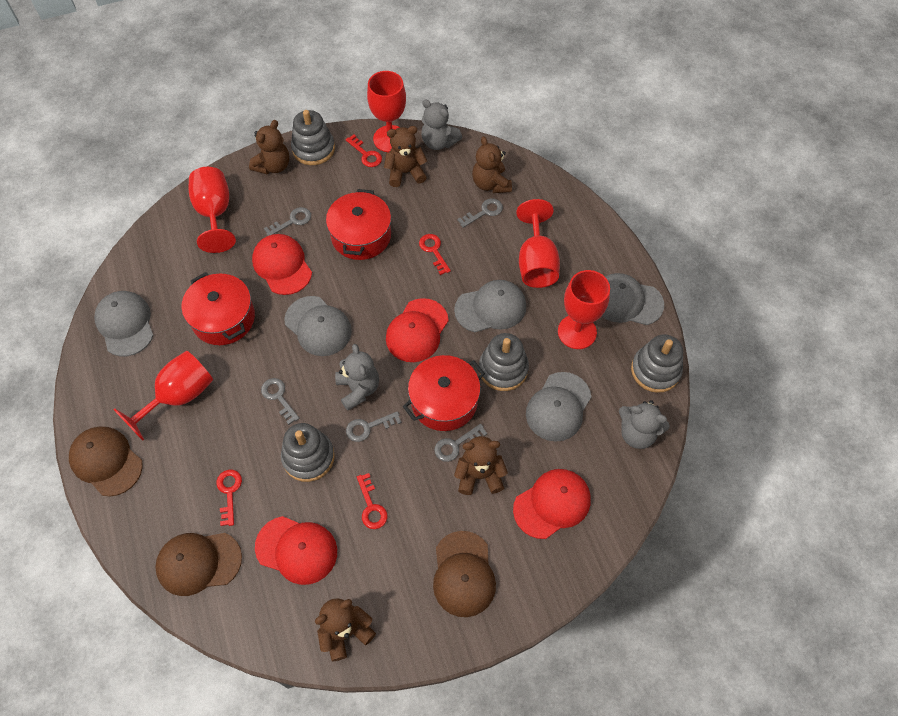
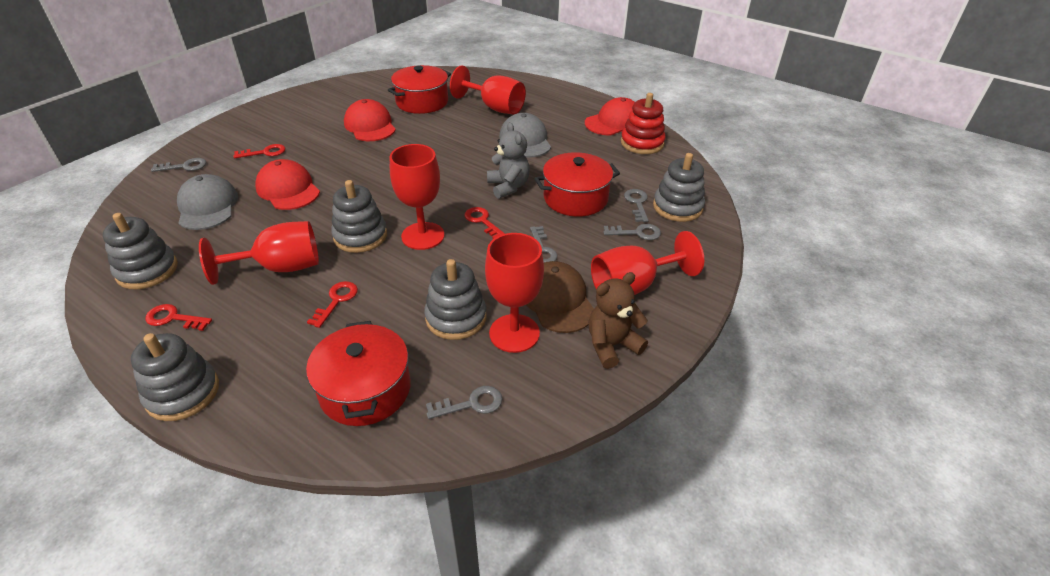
brown cap: [69,427,143,497] [155,533,242,596] [433,531,496,617] = 3 -> [526,261,594,333] = 1
brown teddy bear: [249,120,289,174] [315,598,376,662] [384,126,427,187] [454,436,508,495] [472,136,512,193] = 5 -> [588,272,648,369] = 1
grey cap: [94,291,154,356] [284,296,352,356] [454,280,526,332] [526,372,591,441] [601,273,664,325] = 5 -> [177,174,238,230] [499,113,551,158] = 2
grey stacking toy: [281,423,335,482] [291,110,335,165] [479,333,529,391] [631,335,683,393] = 4 -> [103,213,178,289] [131,333,219,421] [331,180,387,253] [424,259,486,340] [653,153,705,222] = 5
grey teddy bear: [335,344,379,411] [421,99,462,150] [619,400,670,449] = 3 -> [487,122,530,199] = 1
red cap: [252,234,312,295] [255,516,337,585] [386,298,449,362] [513,469,591,539] = 4 -> [255,159,320,210] [344,99,396,141] [585,97,635,136] = 3
red stacking toy: none = 0 -> [621,93,666,154] = 1

